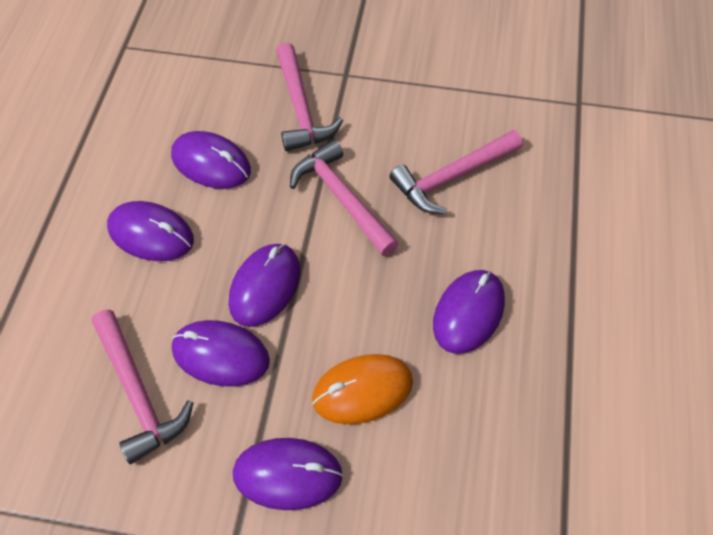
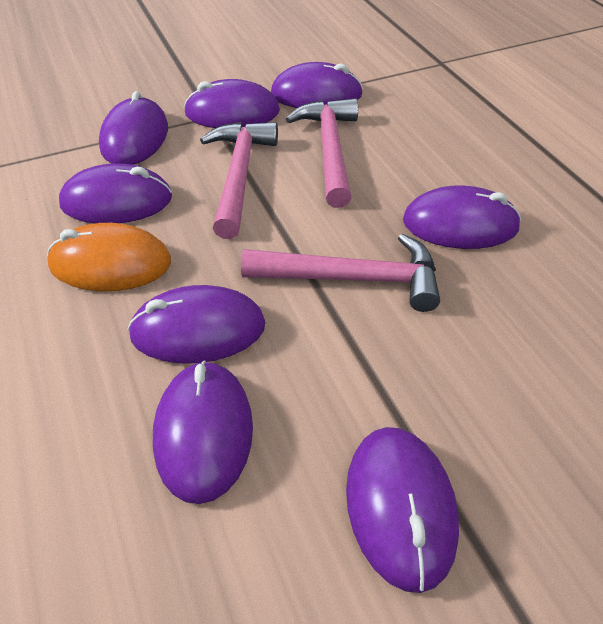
pink hammer: [92,309,193,464] [276,42,343,151] [290,140,399,256] [389,130,523,214] = 4 -> [200,122,278,239] [241,234,440,312] [286,98,358,208] = 3
purple mouse: [107,201,194,261] [171,131,251,189] [172,320,270,387] [229,244,300,327] [233,438,343,510] [433,270,505,354] = 6 -> [59,164,172,223] [99,91,168,165] [127,285,265,364] [153,360,253,504] [184,79,280,128] [271,62,363,108] [346,427,459,593] [403,186,521,249] = 8

